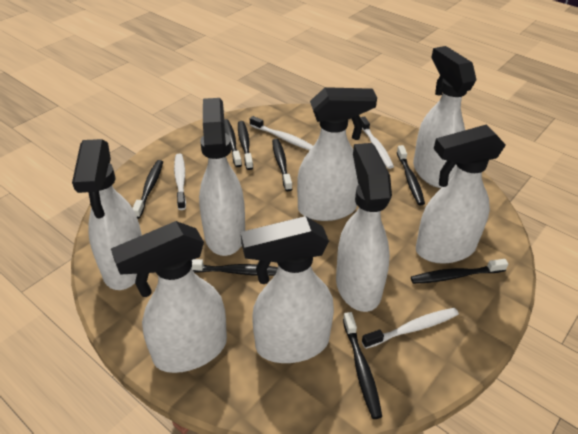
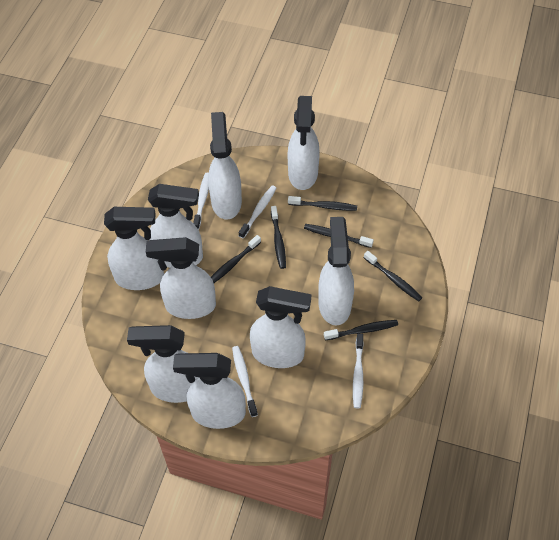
black toothbrush: [133,160,163,219] [191,259,278,276] [224,119,242,167] [238,121,253,170] [272,138,292,191] [343,312,382,419] [397,145,425,205] [411,259,508,284] = 8 -> [211,235,261,283] [271,206,286,269] [288,196,357,211] [304,224,374,248] [324,320,398,340] [364,251,423,301] = 6
white spray bottle: [72,139,142,290] [111,221,227,373] [199,98,245,256] [241,216,334,363] [297,87,377,221] [336,143,392,312] [413,46,477,188] [416,124,506,264] = 8 -> [104,207,164,290] [127,325,200,403] [146,237,216,319] [148,184,203,268] [173,353,246,429] [208,112,242,220] [250,286,311,368] [288,96,320,190] [318,217,354,326] = 9

